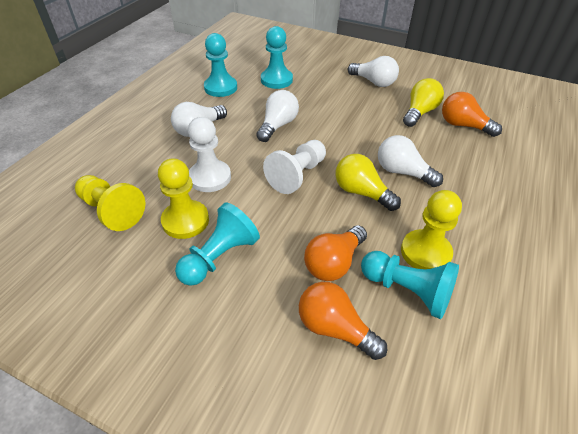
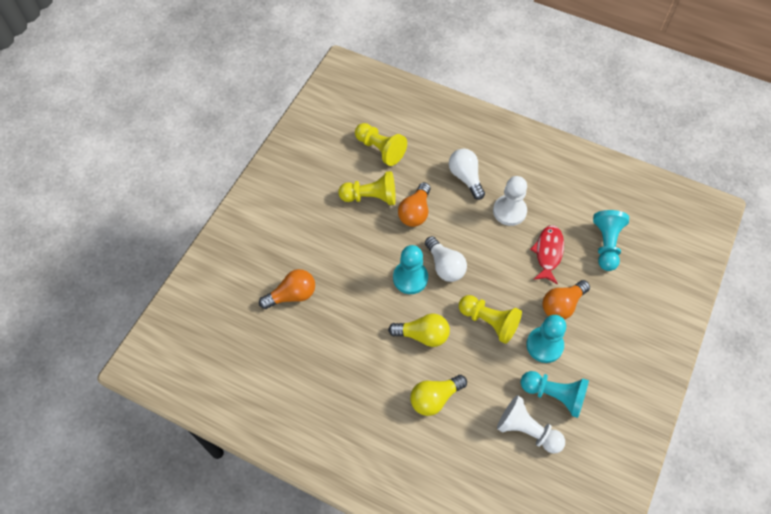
red fish: none = 0 -> [530,225,564,284] = 1
white light bulb: [171,102,227,137] [256,90,299,142] [348,56,399,87] [378,135,443,187] = 4 -> [425,236,467,282] [449,149,485,200] = 2

